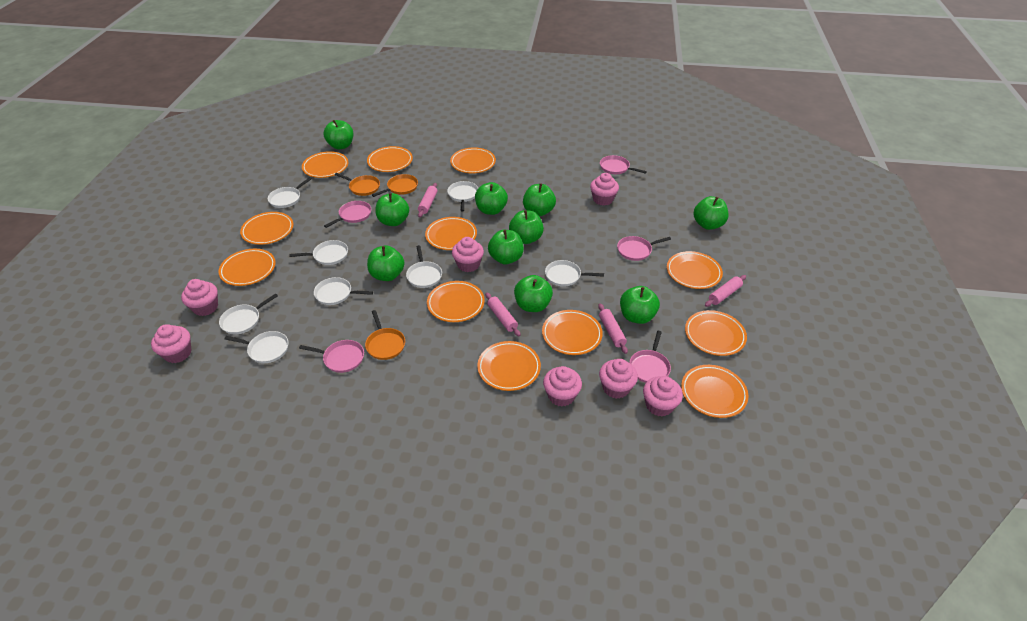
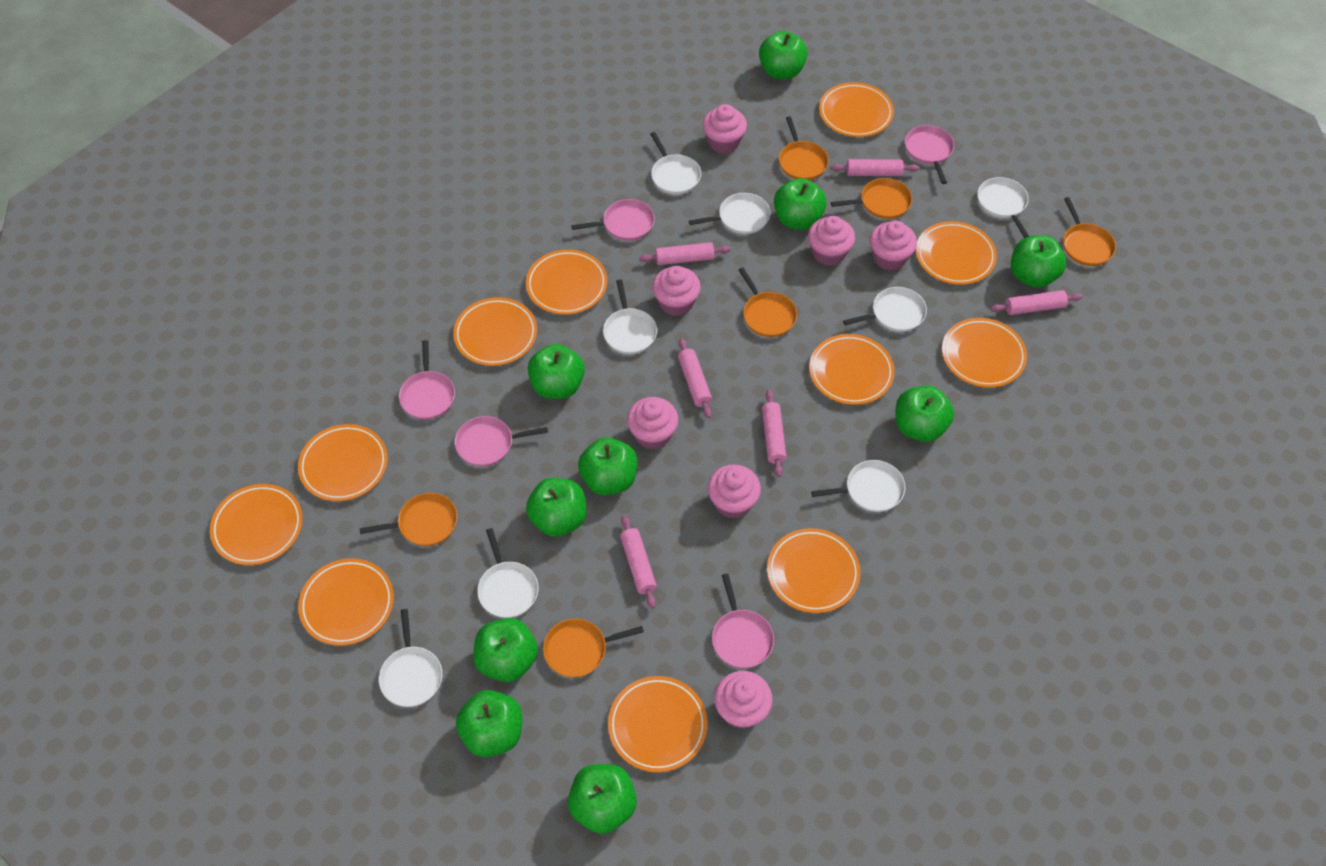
orange pan: [335,173,380,196] [365,310,405,360] [372,174,418,197] = 3 -> [359,493,458,546] [543,619,644,677] [738,267,797,337] [779,116,829,180] [831,178,912,219] [1063,197,1116,266] = 6
orange plate: [218,249,276,286] [240,212,294,245] [302,151,349,178] [367,146,413,172] [425,217,477,250] [427,281,485,322] [450,147,496,173] [477,341,541,391] [542,310,603,355] [667,251,723,289] [681,365,748,418] [685,310,747,356] = 12 -> [210,484,303,565] [298,424,388,501] [298,558,394,646] [453,297,537,366] [526,249,607,315] [608,676,708,772] [767,528,860,613] [809,334,895,405] [819,82,894,137] [916,221,997,285] [942,318,1027,388] = 11
pink rolling pin: [418,183,437,217] [485,293,521,336] [598,304,628,354] [705,275,746,307] = 4 -> [620,515,657,609] [639,242,730,265] [678,338,712,418] [762,390,787,477] [831,159,919,176] [991,290,1082,315] = 6

